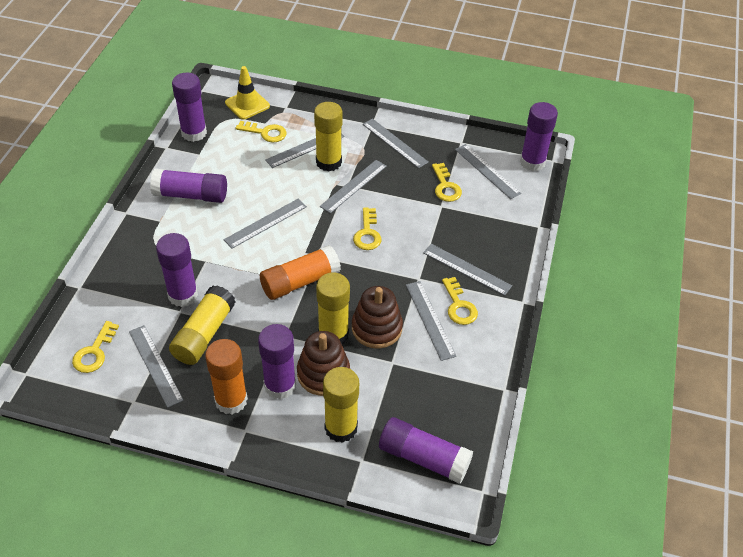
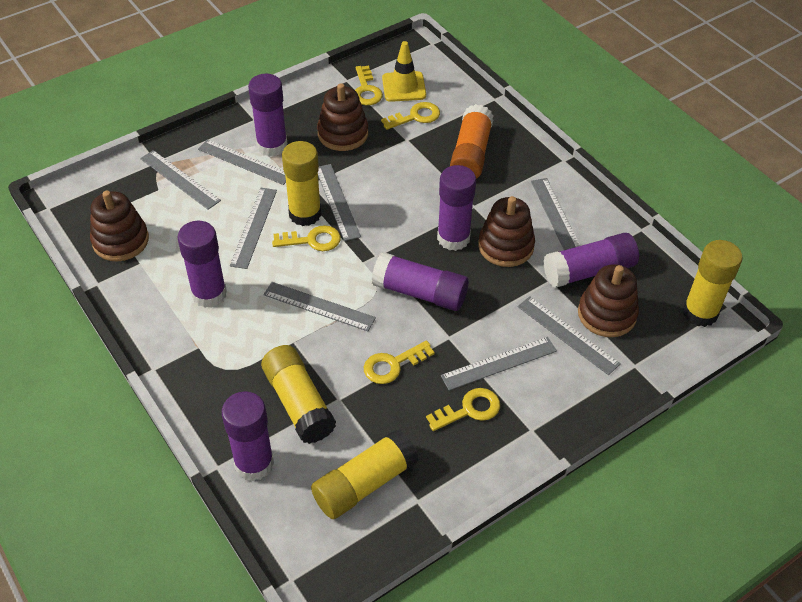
brown stacking toy: [297,331,350,396] [352,286,403,348] = 2 -> [90,191,149,261] [317,83,368,151] [478,196,535,267] [578,264,639,337] = 4
orange glue stick: [205,339,248,414] [260,245,341,300] = 2 -> [450,104,494,179] = 1

